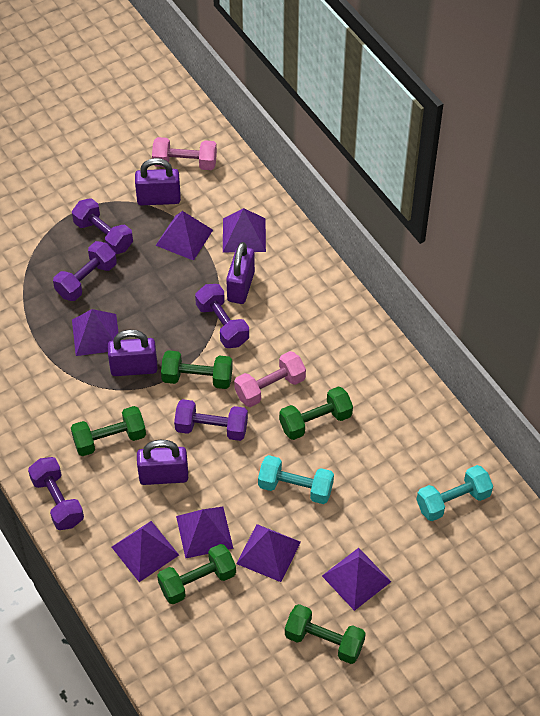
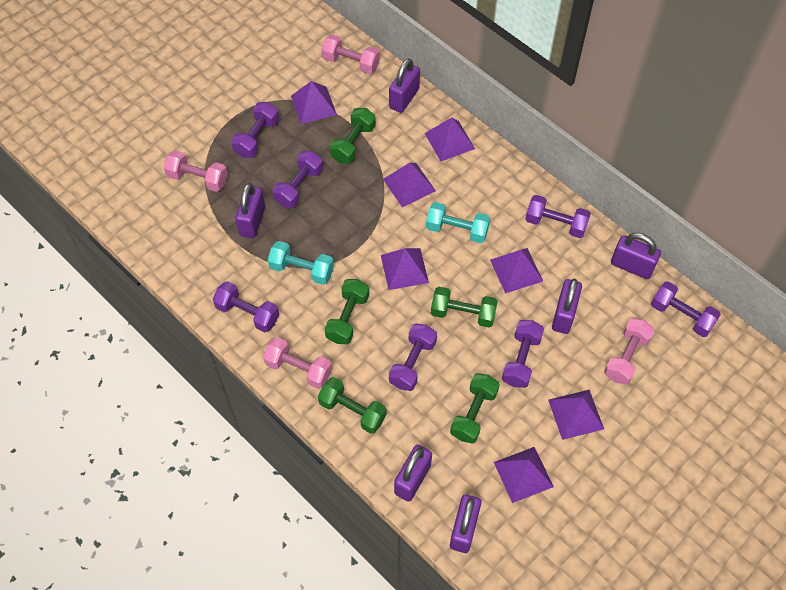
pink dumbbell: [152,137,217,170] [234,351,306,407] = 2 -> [164,150,228,192] [263,337,332,389] [321,34,380,74] [604,318,655,385] = 4
purple dumbbell: [28,457,84,530] [53,241,117,301] [72,198,133,254] [174,399,248,441] [195,284,249,348] = 5 -> [213,281,279,333] [231,102,279,158] [272,151,323,208] [389,323,437,391] [502,320,544,388] [525,195,591,238] [651,281,721,337] = 7
purple padlock: [108,330,158,376] [135,158,181,205] [137,440,188,485] [226,242,255,304] = 4 -> [235,183,265,238] [389,59,420,113] [394,445,432,502] [450,495,481,553] [552,279,582,334] [611,233,661,279] = 6

